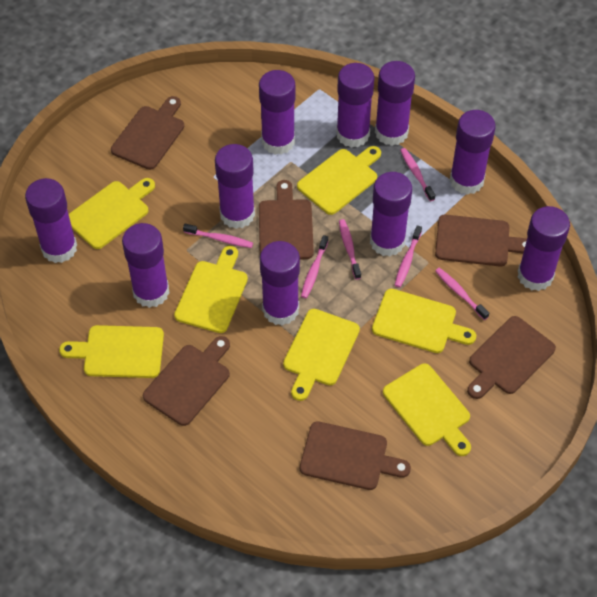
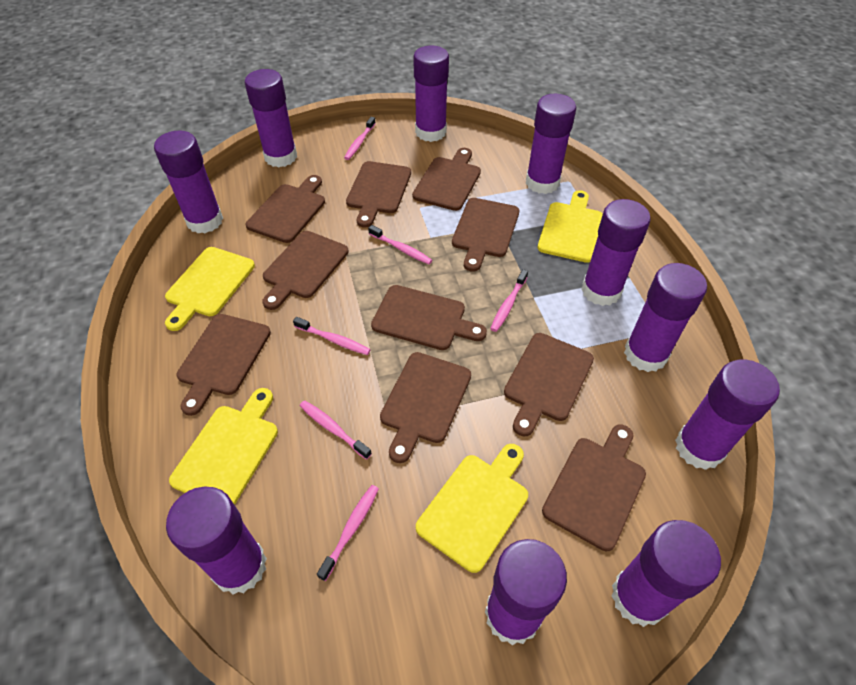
brown cutting board: [111,96,184,170] [143,336,230,426] [259,180,314,259] [300,421,411,490] [435,215,527,267] [467,316,556,399] = 6 -> [176,314,271,416] [246,175,325,243] [262,231,349,310] [346,161,411,228] [371,285,487,350] [380,352,471,463] [412,148,481,211] [452,198,519,272] [504,333,594,436] [542,424,646,551] = 10
yellow cutting board: [59,325,164,378] [69,178,155,249] [174,246,248,333] [283,309,360,401] [297,146,381,215] [372,289,476,353] [383,364,471,456] = 7 -> [165,247,255,331] [169,388,278,505] [416,444,528,573] [538,190,603,263] = 4

